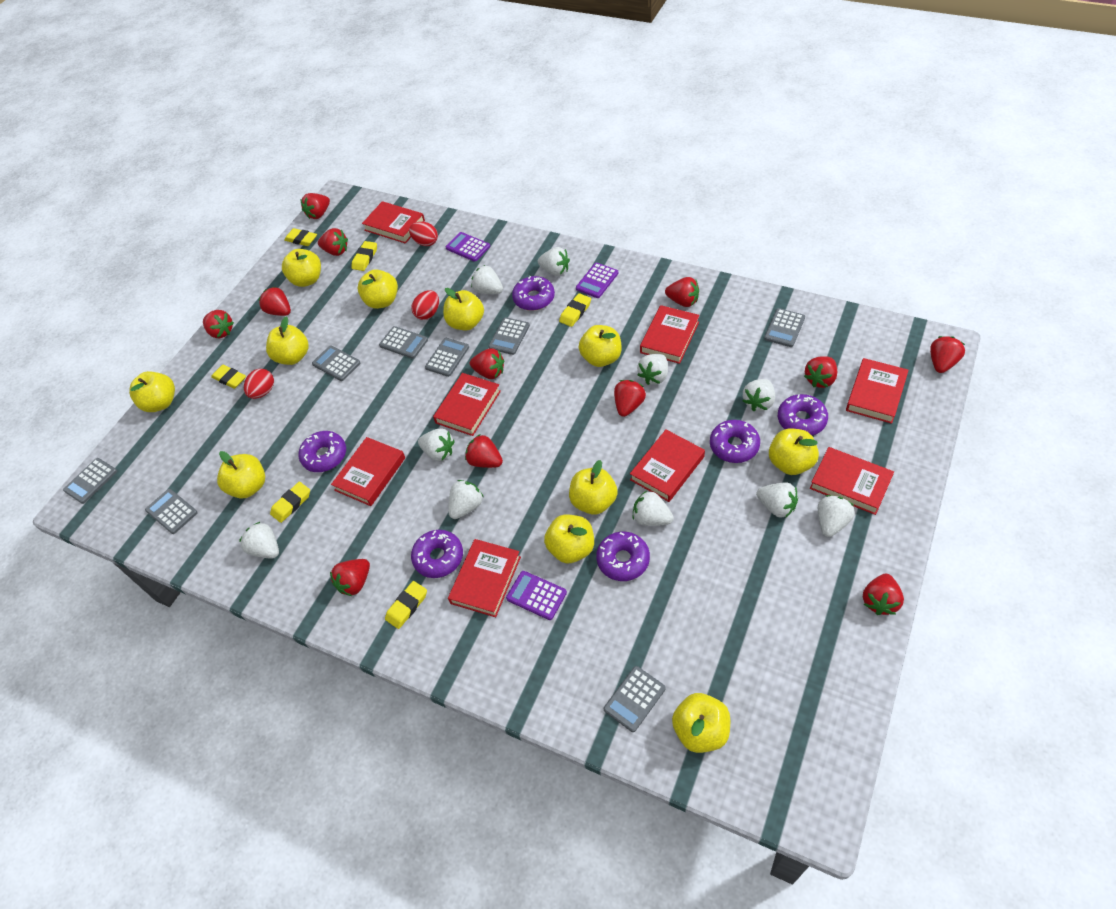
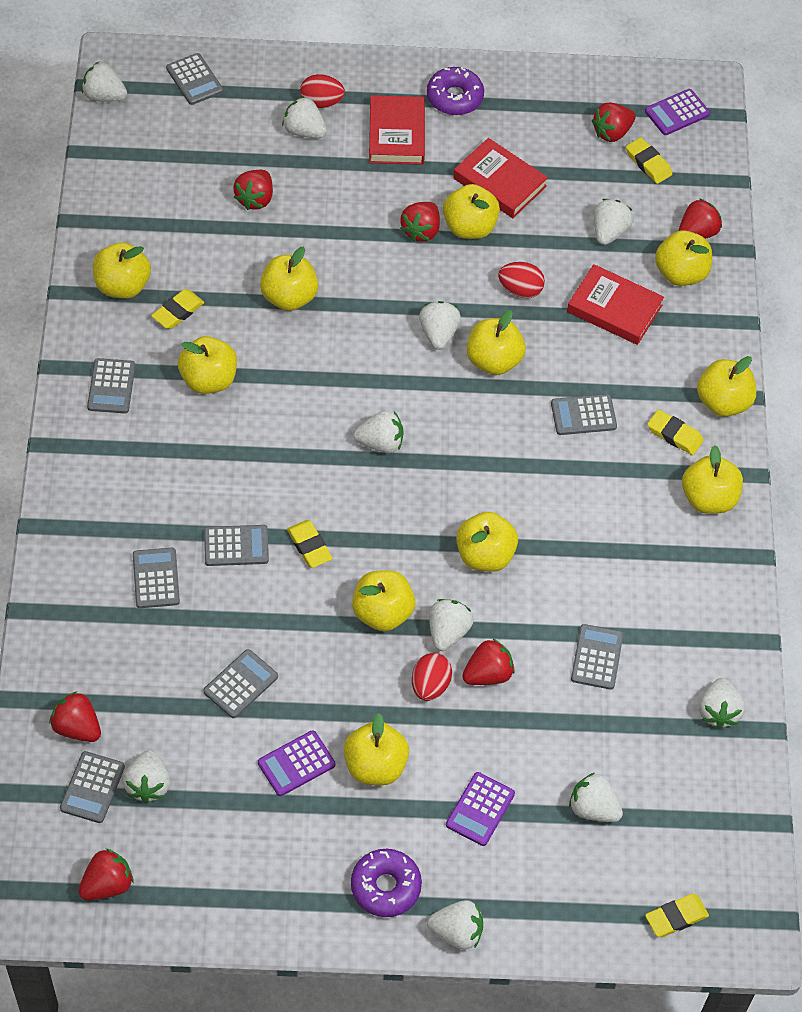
purple donut: [299,431,346,472] [411,530,463,578] [512,276,555,311] [596,532,650,581] [710,420,760,463] [778,394,828,435] = 6 -> [351,849,422,917] [427,67,484,115] = 2
red book: [331,437,405,506] [362,201,425,244] [433,373,501,436] [448,539,521,617] [630,430,705,502] [640,305,700,364] [810,447,894,515] [846,358,909,424] = 8 -> [369,95,425,165] [453,138,548,218] [567,264,664,345] = 3
red strawberry: [203,310,234,338] [258,287,291,316] [300,193,330,219] [318,228,348,256] [330,559,370,596] [465,434,503,468] [470,348,504,379] [614,380,646,417] [665,277,699,307] [804,356,837,388] [863,574,904,615] [930,336,965,373] = 12 -> [49,692,101,742] [78,849,133,900] [234,170,273,210] [400,202,440,242] [462,638,515,685] [592,103,636,142] [679,198,722,239] = 7
yellow eraser: [211,365,246,389] [270,482,310,523] [284,228,317,246] [351,241,377,271] [385,581,427,629] [559,293,591,327] = 6 -> [151,289,204,329] [287,520,333,568] [626,137,672,184] [645,894,709,937] [647,410,704,455] = 5

